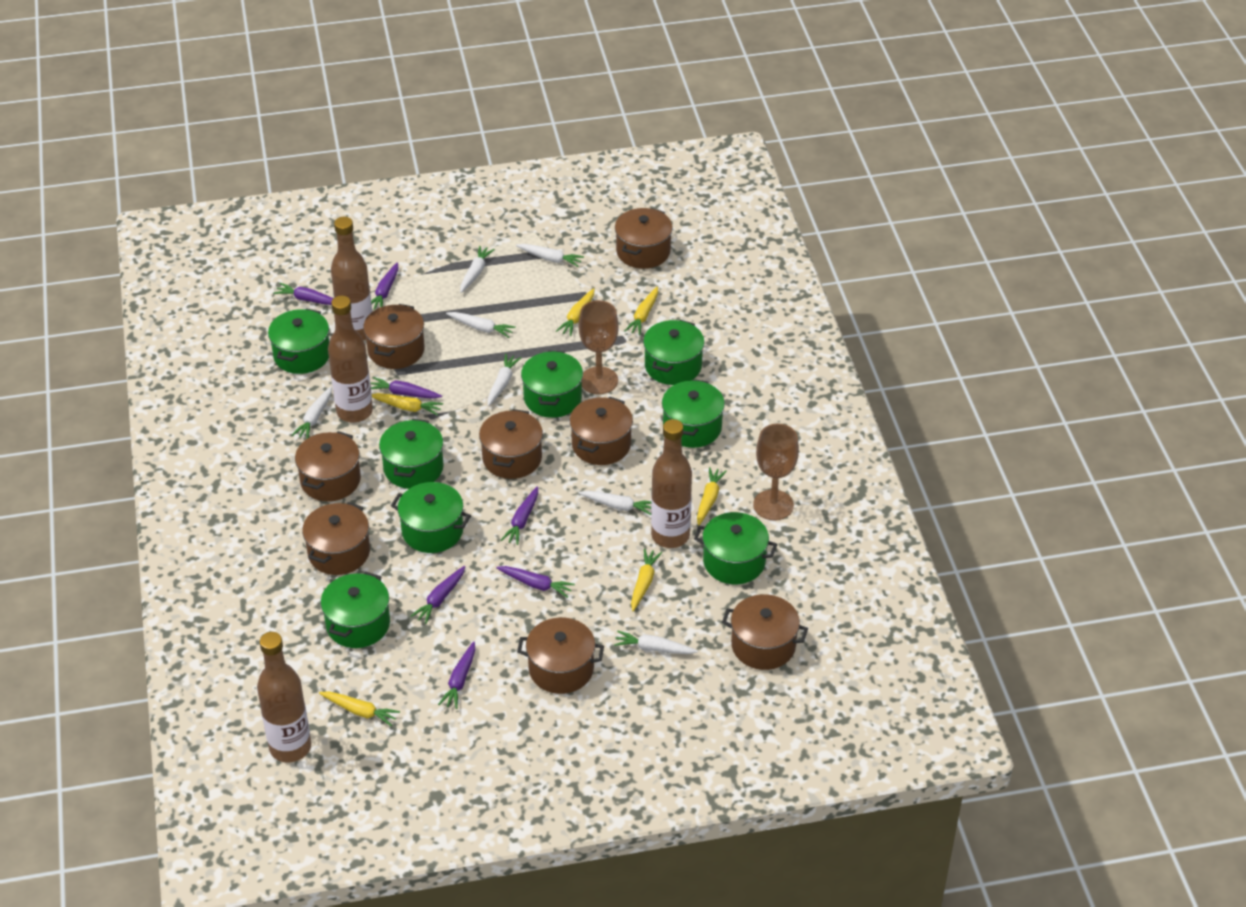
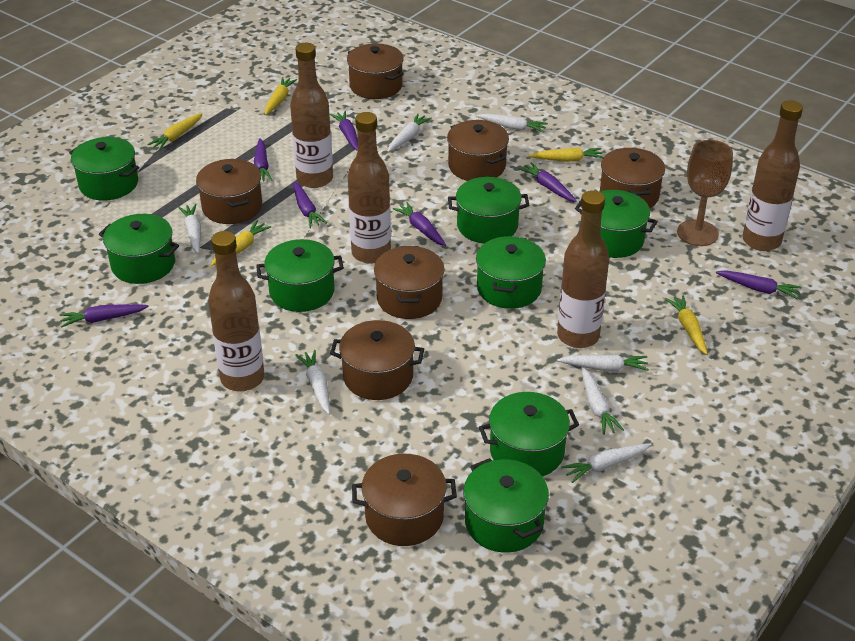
brown bottle: [257,632,311,762] [328,296,373,422] [331,217,372,341] [651,419,692,548] = 4 -> [208,231,264,391] [290,43,333,188] [348,112,391,264] [557,190,609,348] [742,100,803,251] = 5
brown goblet: [579,300,619,394] [753,424,799,520] = 2 -> [677,140,733,246] = 1
brown pot: [295,431,361,502] [302,502,370,575] [363,304,425,369] [479,409,543,479] [517,617,604,694] [570,397,633,465] [615,208,673,269] [722,594,808,670] = 8 -> [196,159,262,224] [330,320,424,400] [347,43,404,99] [352,454,457,546] [374,246,444,319] [447,120,509,181] [600,148,665,209] = 7
yellow carrot: [319,691,400,727] [372,393,443,416] [556,288,595,336] [624,287,658,335] [631,549,662,611] [697,467,727,526] = 6 -> [147,113,203,150] [210,220,271,266] [265,77,297,115] [529,148,603,162] [665,295,708,355] = 5

